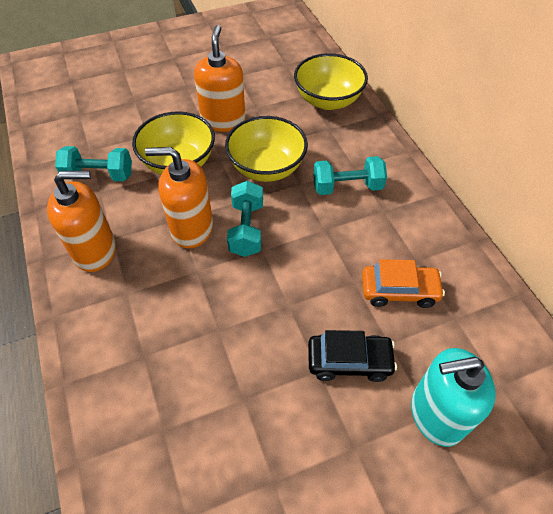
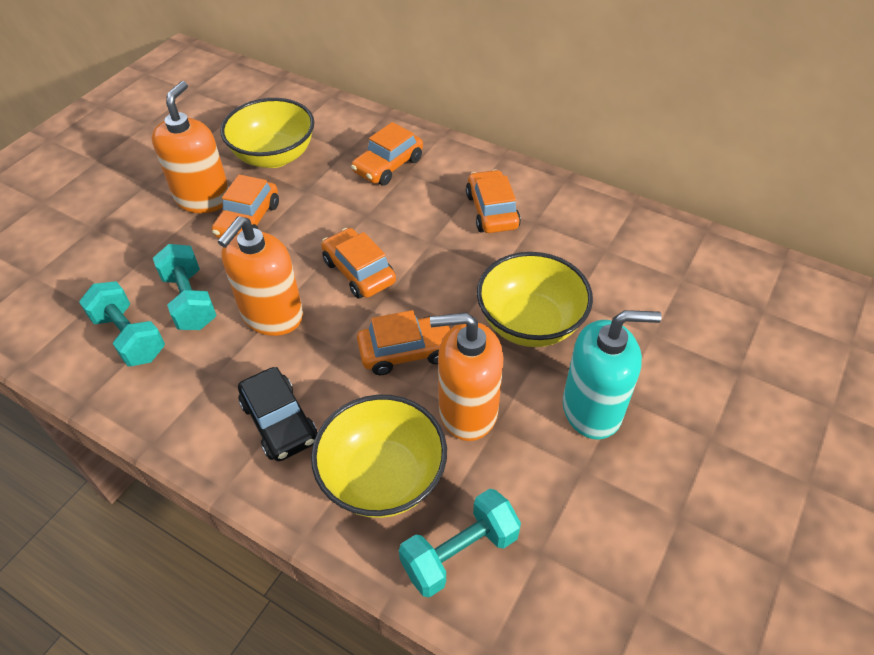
orange car: [362,259,445,308] = 1 -> [212,174,279,238] [321,228,396,299] [351,122,423,186] [357,310,450,375] [466,170,521,233] = 5

